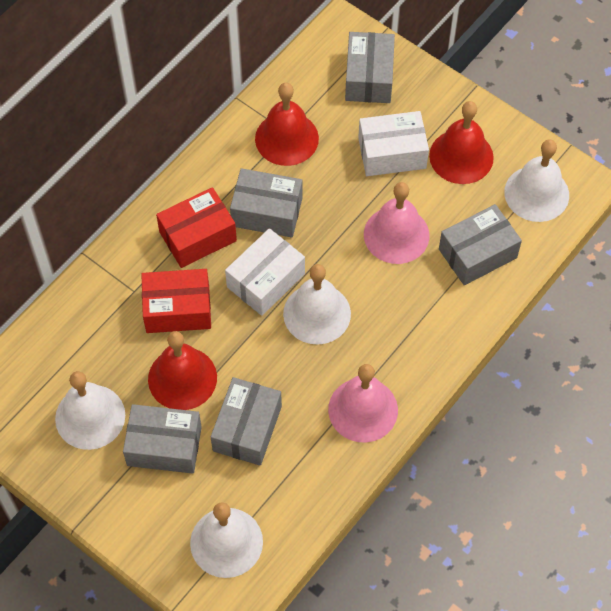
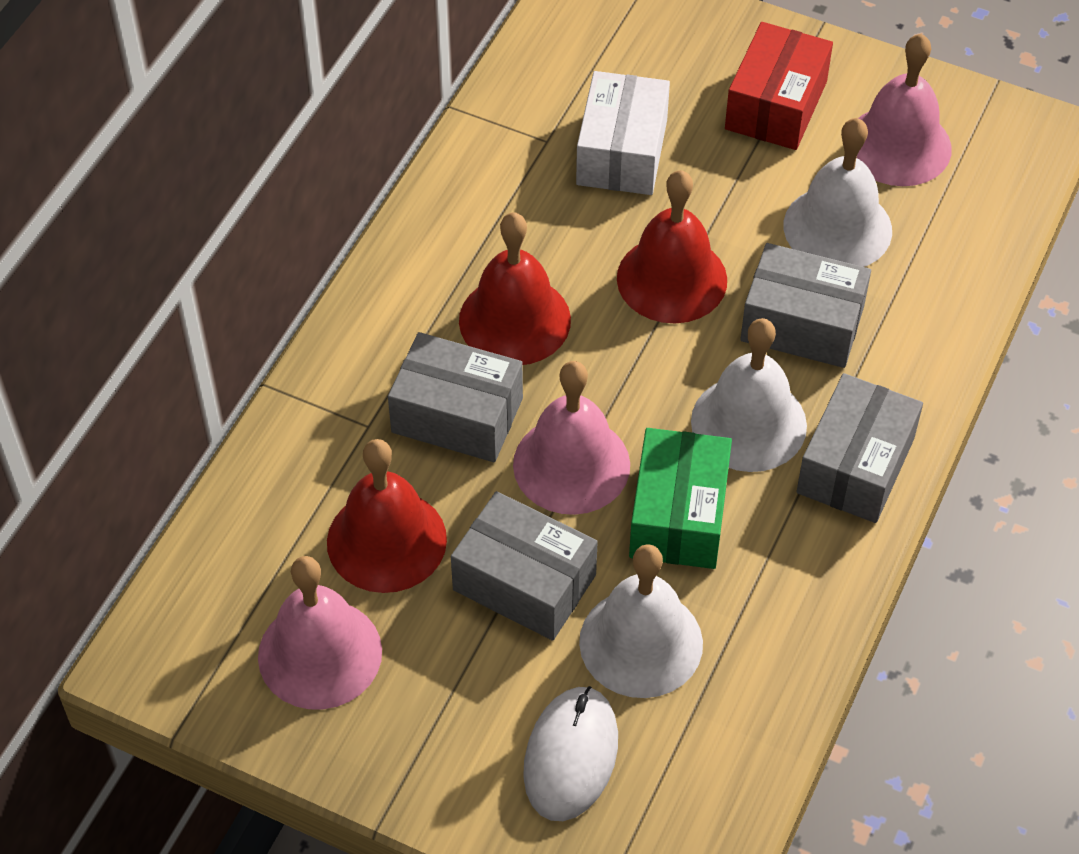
green box: none = 0 -> [629,428,732,569] = 1
grey box: [123,404,202,474] [211,377,282,466] [230,168,302,237] [345,32,395,103] [439,204,522,285] = 5 -> [388,332,523,462] [451,491,598,641] [740,243,871,368] [797,373,923,523] = 4
pink bell: [328,364,398,442] [364,182,429,264] = 2 -> [258,556,382,710] [513,361,630,515] [857,34,952,186] = 3
red box: [141,269,211,333] [156,187,237,268] = 2 -> [725,22,833,150] = 1
white bell: [55,371,125,450] [190,502,263,578] [283,264,351,345] [504,139,569,222] = 4 -> [579,544,703,698] [691,318,807,472] [784,118,892,267] = 3
white box: [225,228,305,316] [358,111,429,176] = 2 -> [576,71,670,195] = 1
white mouse: none = 0 -> [523,686,618,821] = 1

